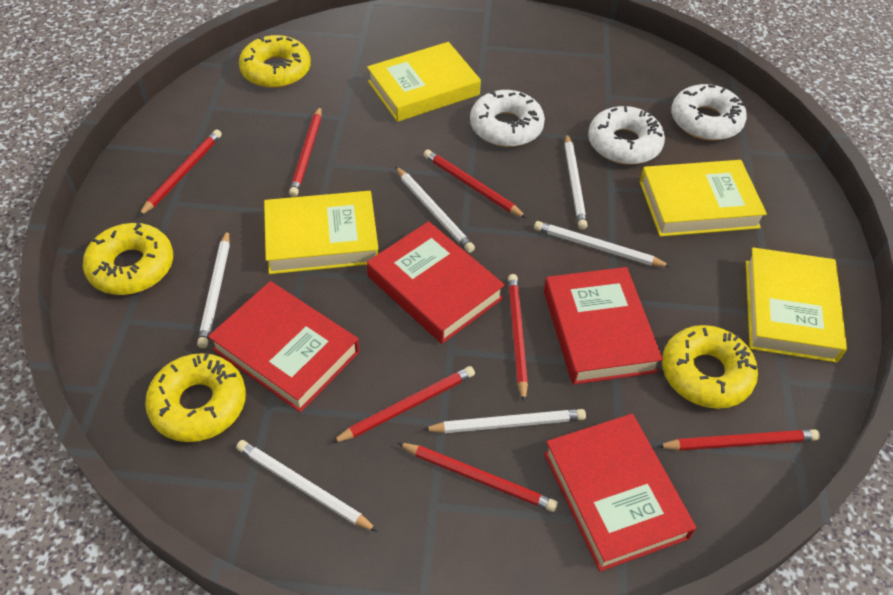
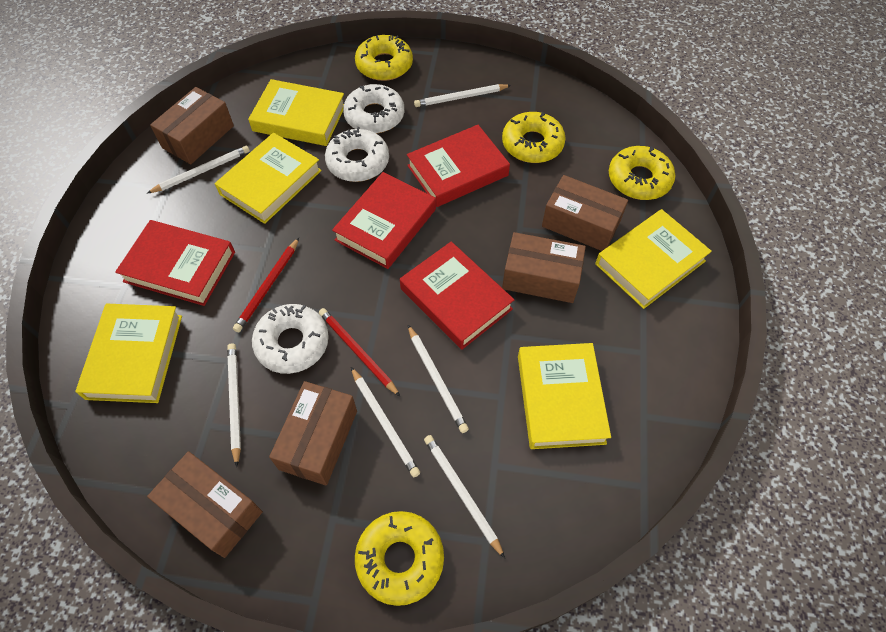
brown box: none = 0 -> [147,451,263,558] [150,87,234,164] [269,381,357,486] [502,232,586,303] [542,175,628,251] = 5
red pencil: [138,129,222,217] [289,106,321,197] [331,366,475,443] [398,443,558,512] [424,150,527,218] [508,274,528,403] [656,429,820,451] = 7 -> [233,238,299,332] [319,308,400,396] = 2
yellow book: [264,191,379,274] [367,42,481,122] [640,160,767,237] [746,247,847,363] = 4 -> [76,304,182,403] [215,133,322,224] [248,79,344,146] [518,343,611,449] [595,209,712,309] = 5

